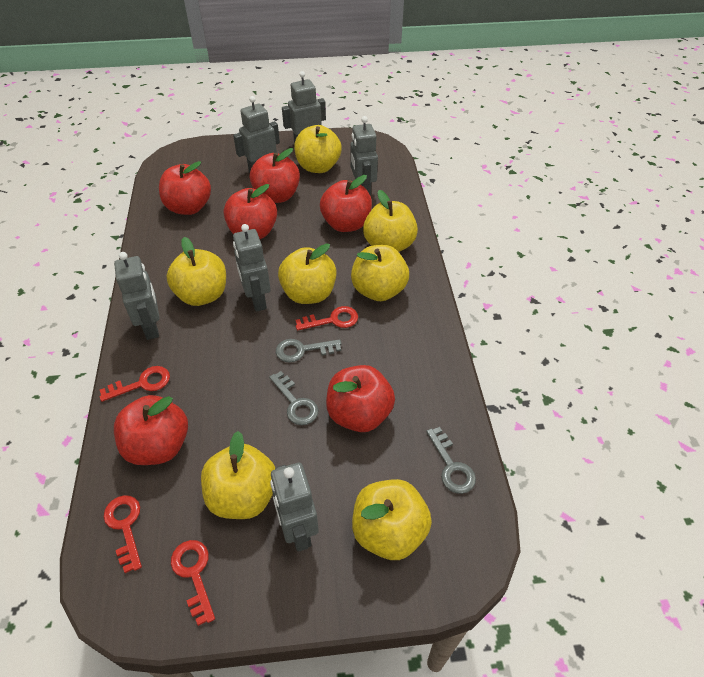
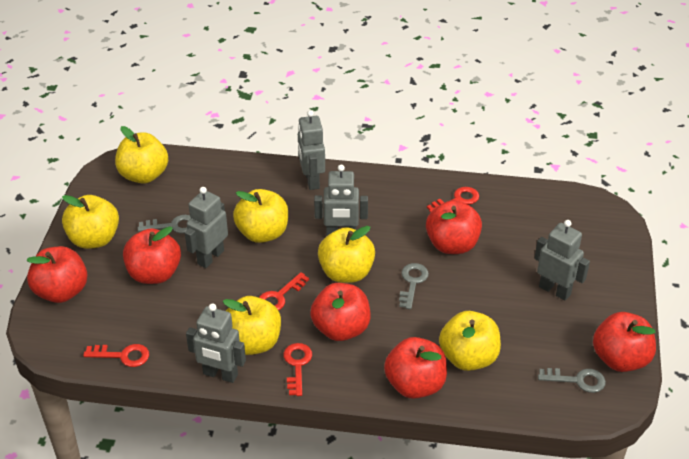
grey robot: [114,252,159,340] [233,96,280,173] [233,224,271,312] [270,463,319,552] [282,71,326,145] [350,116,378,196] = 6 -> [185,187,228,268] [186,303,246,383] [298,110,325,190] [314,165,368,236] [534,220,590,301] = 5
yellow apple: [167,237,226,306] [201,431,275,519] [278,243,337,304] [294,125,342,173] [351,245,409,301] [352,479,432,560] [363,190,418,252] = 7 -> [62,195,119,249] [115,126,168,184] [223,296,281,355] [233,189,288,243] [318,226,375,283] [439,311,501,371] = 6

